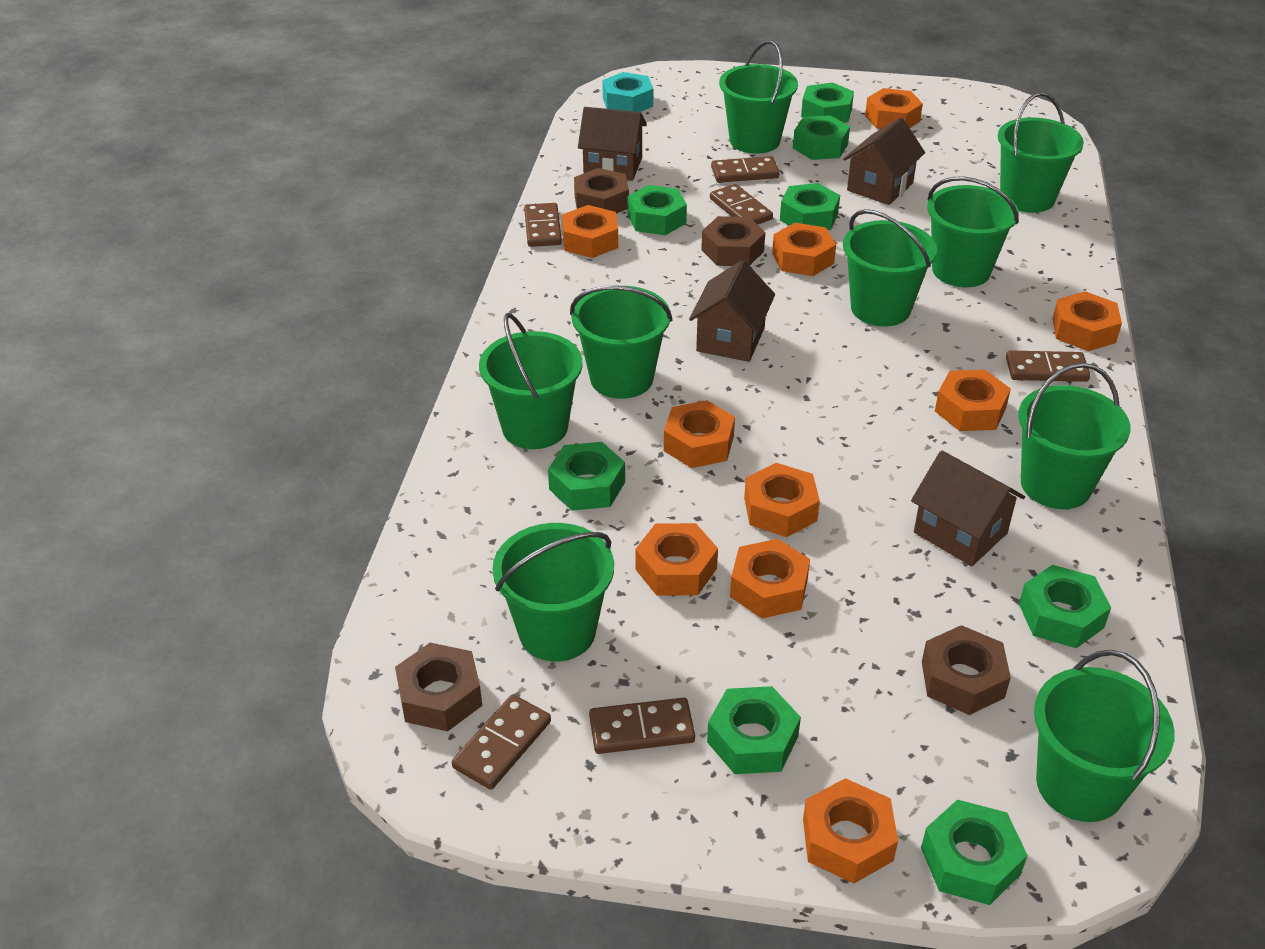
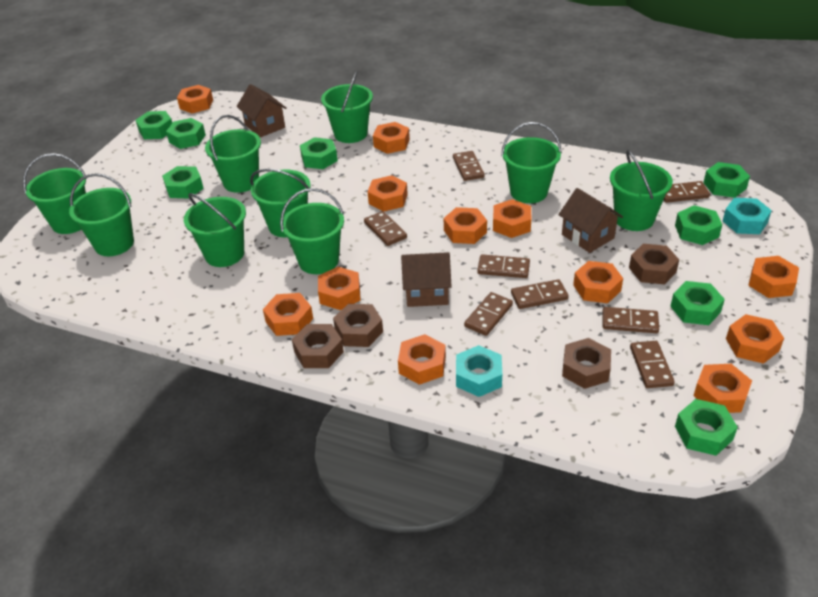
brown domino: [452,694,551,790] [524,203,562,247] [589,698,695,754] [710,184,773,225] [711,156,780,183] [1006,350,1090,382] = 6 -> [364,211,407,246] [453,151,485,181] [464,292,513,336] [477,254,530,278] [511,279,568,309] [603,307,659,333] [630,341,675,388] [664,181,710,203] = 8
brown house: [578,107,647,181] [689,260,775,362] [843,118,925,205] [911,450,1025,566] = 4 -> [237,84,287,137] [401,252,452,307] [559,188,623,253] = 3
orange nut: [562,205,618,258] [635,523,718,596] [664,400,735,468] [730,539,810,618] [744,463,820,537] [772,223,836,276] [803,778,898,884] [865,88,923,129] [935,370,1011,431] [1053,291,1122,351] = 10 -> [177,85,213,113] [263,293,313,336] [318,267,361,310] [368,175,408,211] [373,122,410,154] [398,334,446,385] [444,207,487,244] [493,199,531,238] [573,261,623,303] [693,364,752,413] [726,314,784,364] [748,256,799,298] = 12
turquoise nut: [602,72,653,112] = 1 -> [456,345,502,397] [723,198,772,234] = 2

